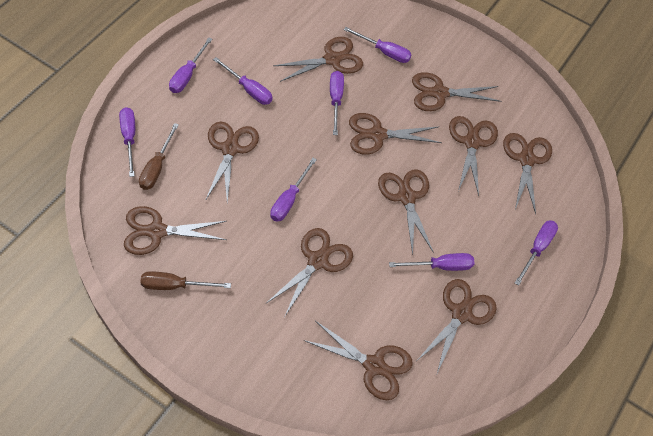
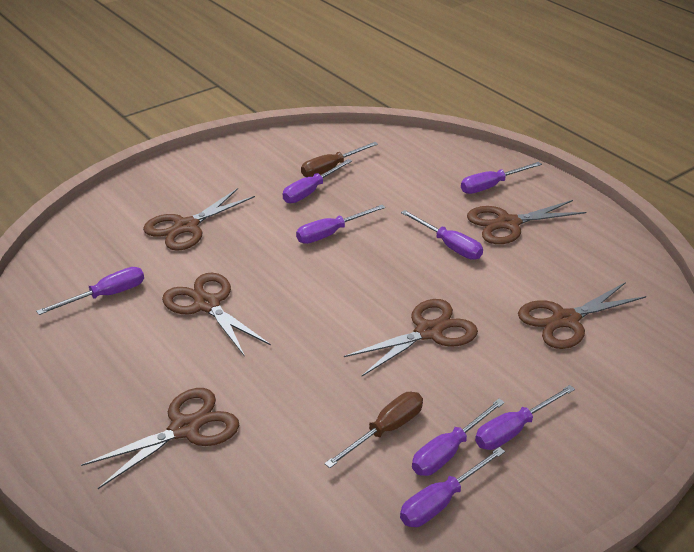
brown scissors: [124,206,227,255] [205,122,259,203] [267,228,353,316] [273,37,363,82] [304,321,412,400] [349,113,442,155] [378,169,434,256] [412,72,501,111] [418,279,497,373] [449,116,498,196] [503,133,552,214] = 11 -> [81,388,239,489] [143,188,255,251] [162,273,271,357] [344,299,478,376] [467,200,586,244] [518,282,646,349] = 6

